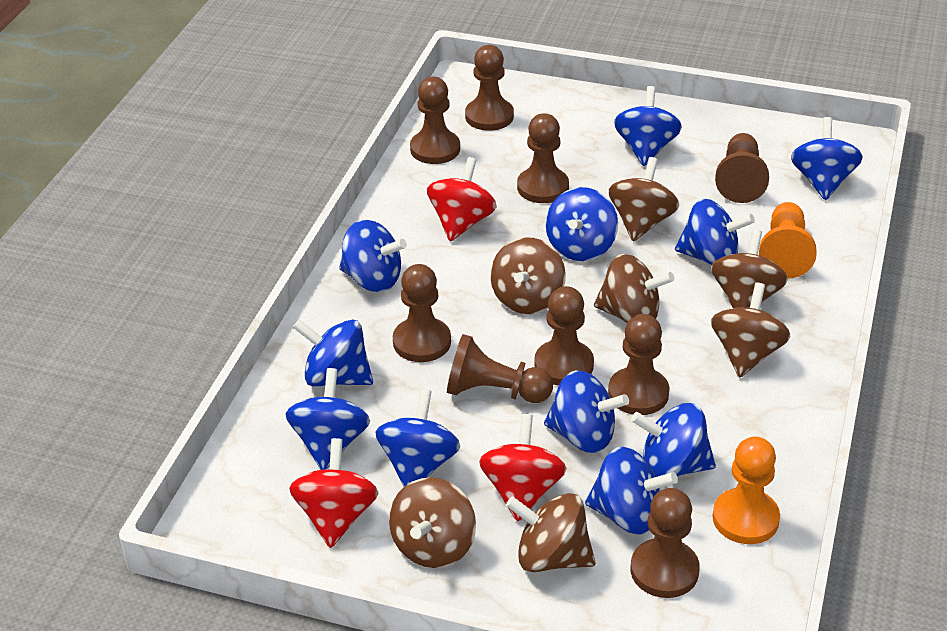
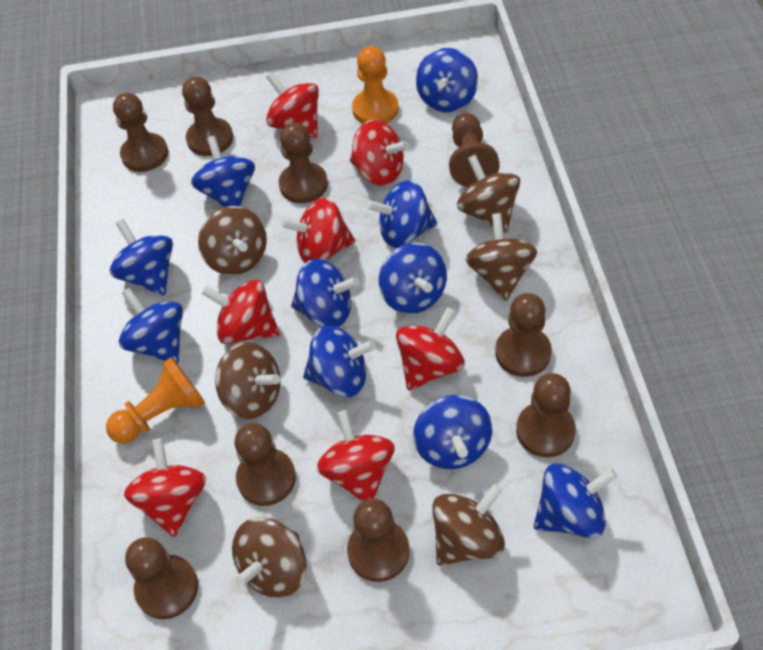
blue spinning top: [285,368,370,470] [293,320,373,386] [339,219,407,292] [375,389,460,487] [544,370,629,453] [546,187,618,261] [585,447,678,534] [614,86,682,166] [631,403,716,477] [675,199,755,265] [791,117,863,200] = 11 -> [110,219,173,295] [119,287,183,364] [191,136,255,207] [291,259,359,327] [303,325,376,397] [366,180,437,248] [379,243,447,314] [413,395,492,469] [416,48,478,112] [534,463,618,538] = 10
brown spinning top: [389,477,476,568] [490,237,566,314] [506,493,595,572] [594,254,674,323] [609,157,679,242] [711,229,788,308] [711,283,791,377] = 7 -> [198,206,267,275] [215,342,281,419] [232,517,307,597] [432,484,505,566] [457,154,520,233] [465,213,537,301] = 6
red spinning top: [289,438,378,548] [427,157,497,241] [479,414,567,521] = 3 -> [124,438,206,537] [201,280,280,344] [266,72,319,138] [280,198,355,263] [317,410,395,501] [350,120,409,186] [396,307,465,391] = 7

